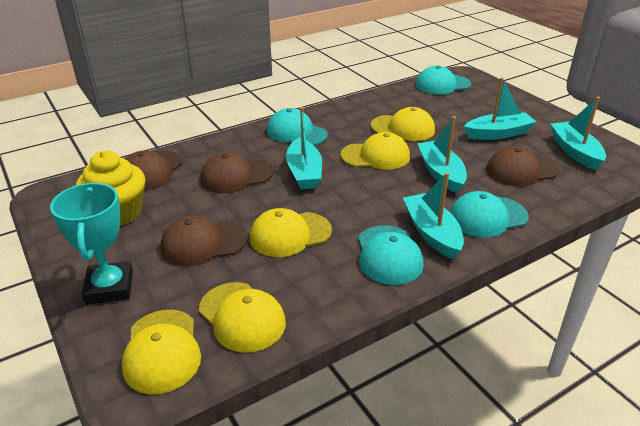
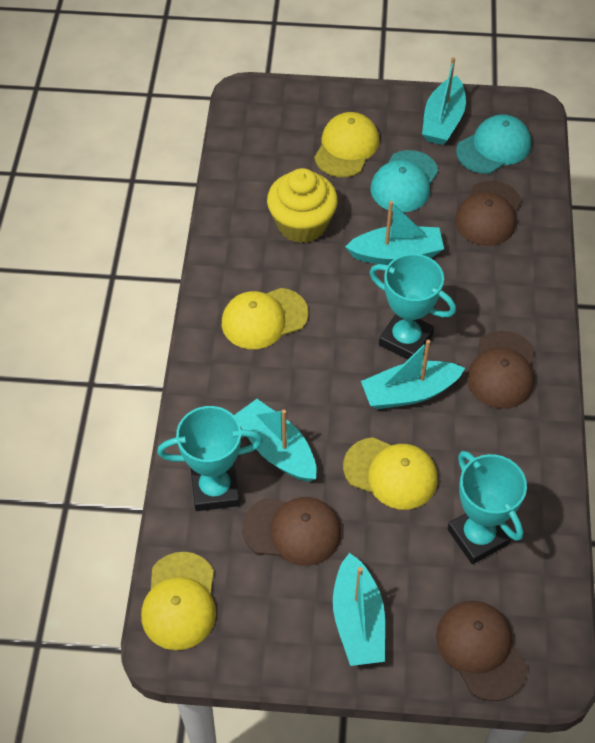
turquoise cap: [267,108,328,146] [358,225,424,285] [415,66,471,95] [450,191,529,238] = 4 -> [371,150,439,213] [456,115,531,174] = 2
turquoise trophy: [50,183,133,305] = 1 -> [157,406,263,511] [369,254,456,360] [447,451,527,564] = 3
yellow cap: [122,310,201,394] [199,282,286,353] [250,208,332,257] [341,132,410,170] [371,107,435,141] = 5 -> [141,552,216,650] [222,288,308,349] [314,112,379,177] [343,437,438,510] = 4

